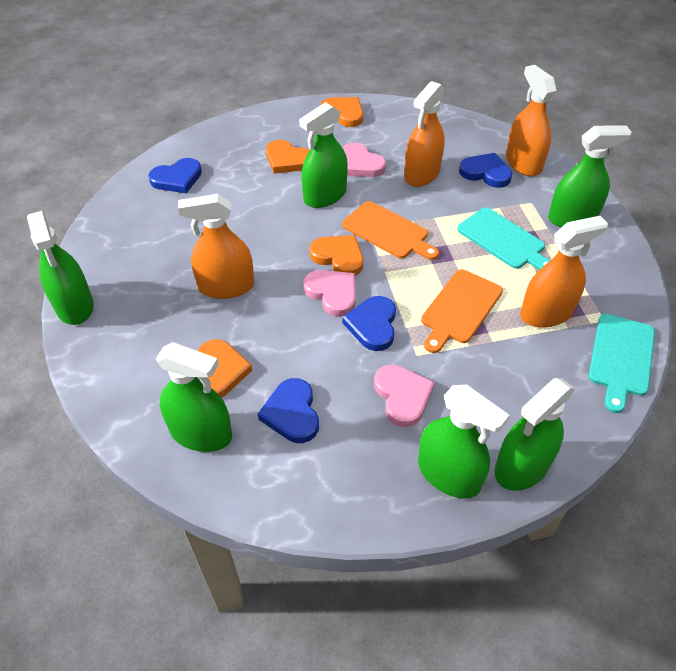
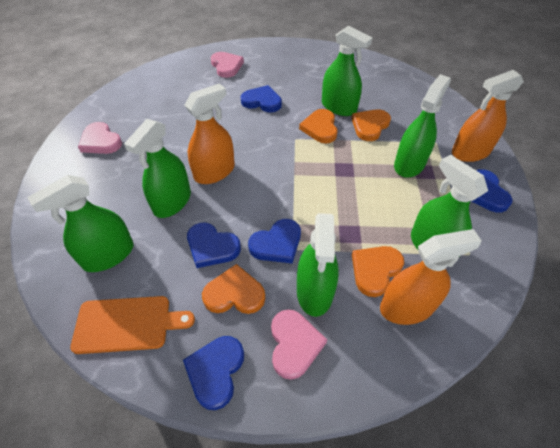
blue heart: [148,158,202,193] [258,378,319,443] [342,296,396,351] [459,153,512,188] = 4 -> [183,336,244,410] [187,222,241,268] [241,85,282,112] [248,219,301,264] [471,169,513,213] = 5
orange cutting board: [342,201,439,260] [421,269,503,353] = 2 -> [70,296,195,354] = 1
orange spray bottle: [178,194,254,299] [404,81,445,187] [506,65,557,176] [520,216,608,328] = 4 -> [184,84,235,184] [380,229,482,325] [452,70,524,162] = 3
turquoise cutting board: [457,208,551,270] [589,314,655,413] = 2 -> none = 0

